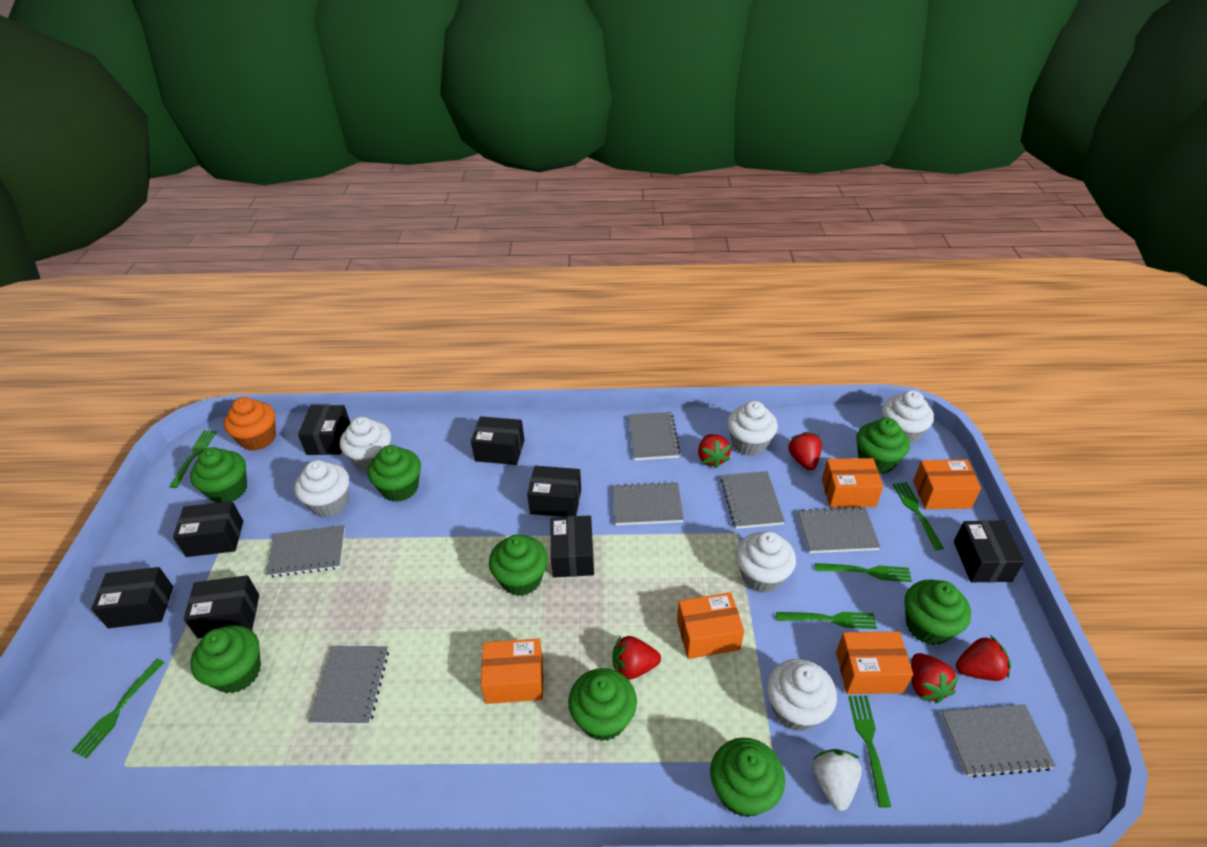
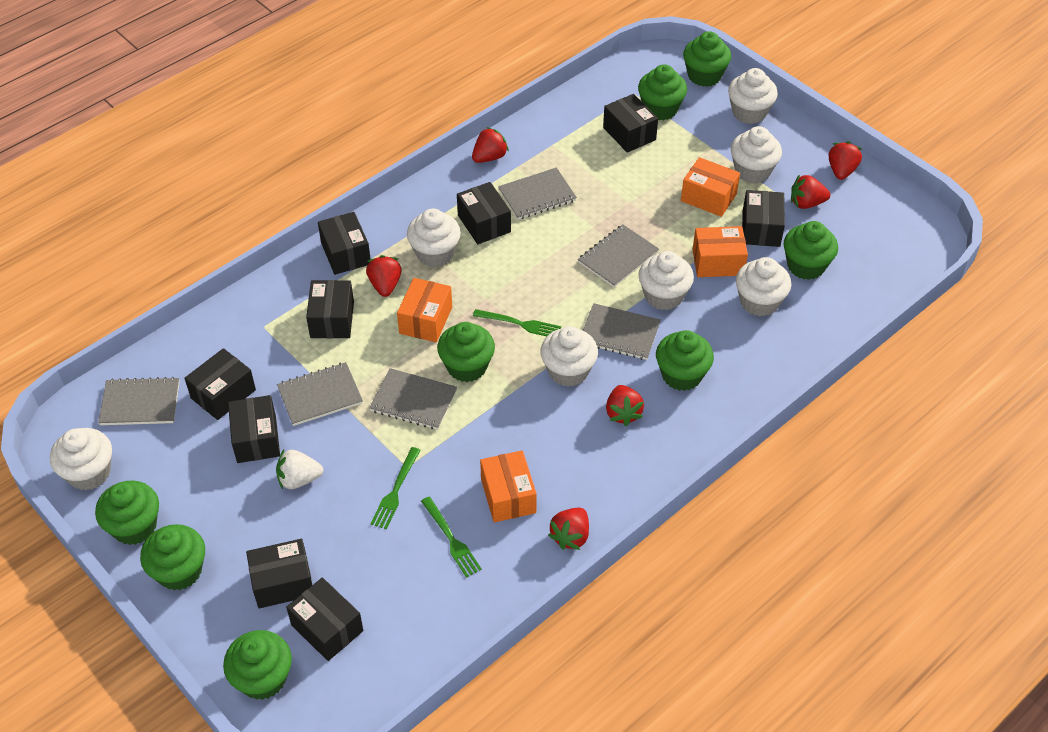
black box: [91,567,173,628] [173,501,243,557] [184,575,259,639] [298,405,350,455] [471,416,524,465] [527,466,581,517] [551,515,594,578] [954,520,1025,582] = 8 -> [185,348,256,420] [228,395,280,463] [246,539,312,609] [286,578,363,661] [306,280,354,338] [318,212,371,275] [457,182,511,244] [603,94,658,153] [742,190,785,247] = 9
green fork: [72,659,165,759] [169,430,217,488] [776,612,877,629] [815,563,912,582] [848,696,891,808] [893,482,944,550] = 6 -> [370,447,421,529] [421,497,482,578] [473,309,561,336] = 3
grey notebook: [266,525,345,578] [308,646,389,725] [613,481,684,525] [628,412,681,460] [720,471,785,529] [798,506,880,553] [941,704,1056,778] = 7 -> [98,377,180,425] [277,362,363,426] [369,368,457,430] [498,168,577,220] [578,224,659,287] [583,303,661,360] = 6
orange box: [481,638,543,704] [677,592,744,659] [822,458,883,508] [836,632,913,694] [913,459,981,509] = 5 -> [397,278,452,342] [480,450,537,522] [681,157,740,217] [693,226,748,277] = 4
orange cupcake: [224,397,276,451] = 1 -> none = 0
red strawberry: [613,635,661,680] [698,434,731,468] [788,432,822,471] [911,653,959,703] [956,635,1011,681] = 5 -> [366,255,402,297] [472,127,509,163] [548,508,589,550] [606,385,644,426] [791,174,830,209] [829,141,862,180] = 6
white cupcake: [294,460,349,517] [340,417,391,471] [727,401,778,456] [736,531,796,593] [767,659,837,731] [882,390,934,444] = 6 -> [50,428,112,491] [407,208,461,267] [540,326,598,387] [638,251,694,310] [728,68,778,124] [731,126,782,183] [736,257,791,317] = 7

